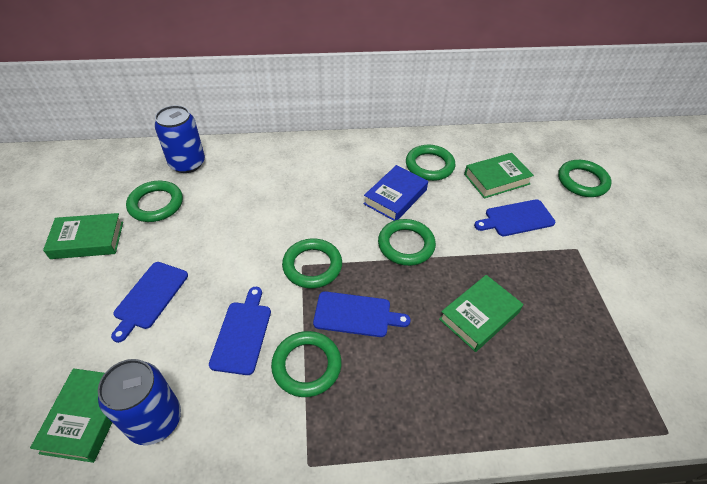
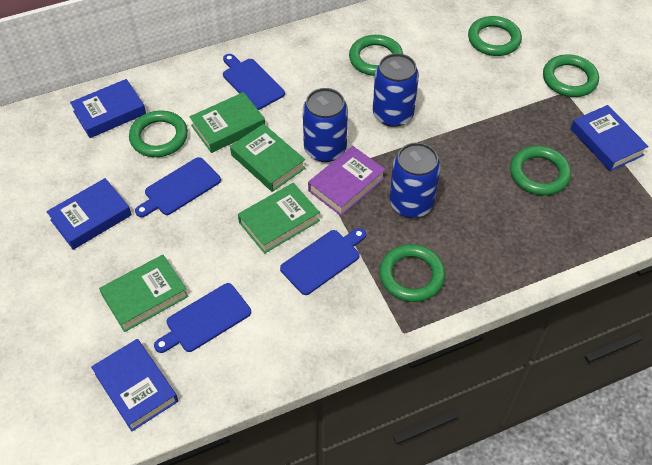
blue book: [364,165,428,221] = 1 -> [46,178,132,250] [70,79,146,138] [91,339,178,431] [571,105,649,171] = 4
blue can: [98,359,181,445] [154,105,205,173] = 2 -> [303,88,348,162] [373,53,419,127] [390,143,441,218] = 3
purple book: none = 0 -> [308,146,386,216] = 1

